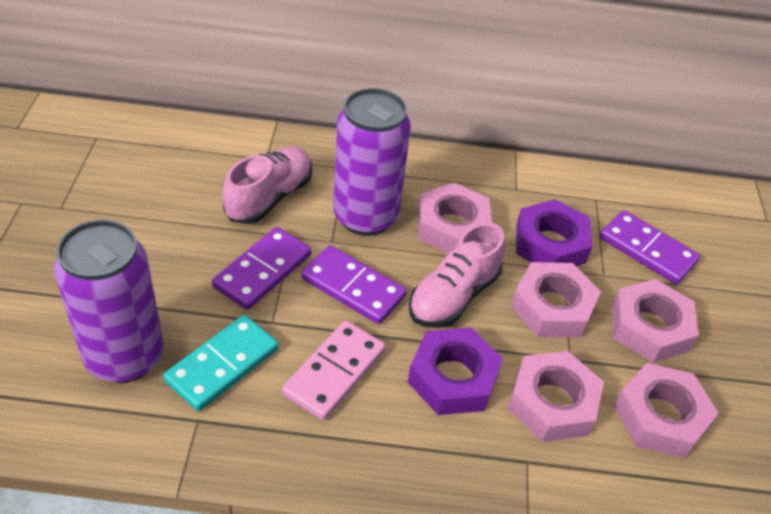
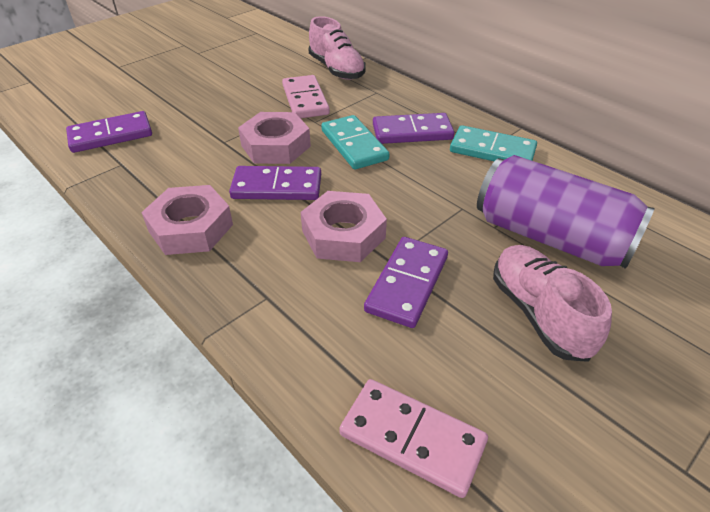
pink domino: [282,320,385,420] = 1 -> [282,75,330,118] [339,379,488,498] = 2
pink nut: [418,183,492,253] [508,351,604,442] [510,262,601,338] [612,279,699,363] [614,363,719,458] = 5 -> [141,185,233,255] [238,112,311,164] [301,191,387,262] = 3
purple can: [54,220,164,383] [333,88,411,236] = 2 -> [477,155,655,269] = 1
purple domino: [212,227,311,310] [301,245,407,324] [600,210,700,284] = 3 -> [66,111,152,153] [229,166,321,200] [364,237,448,328] [373,113,454,144] = 4
purple nut: [408,328,503,415] [516,199,592,266] = 2 -> none = 0
turquoise domino: [163,315,278,411] = 1 -> [321,115,389,169] [450,125,537,161] = 2

